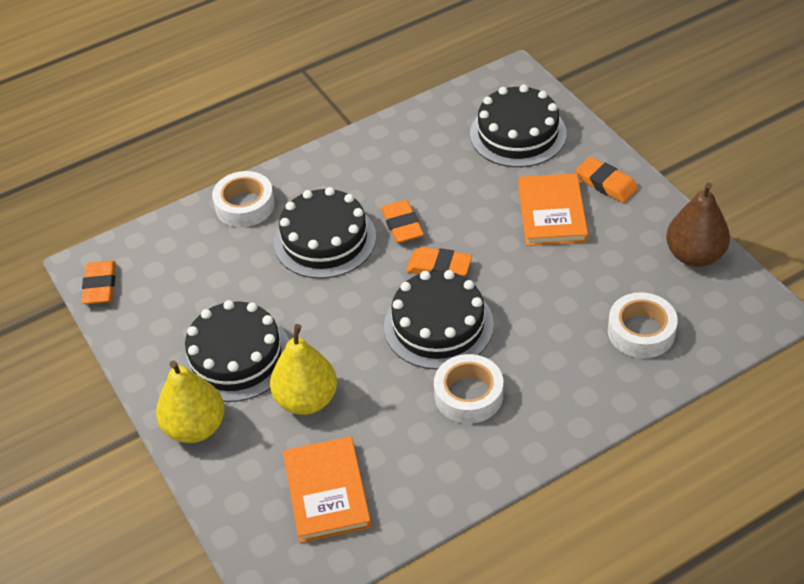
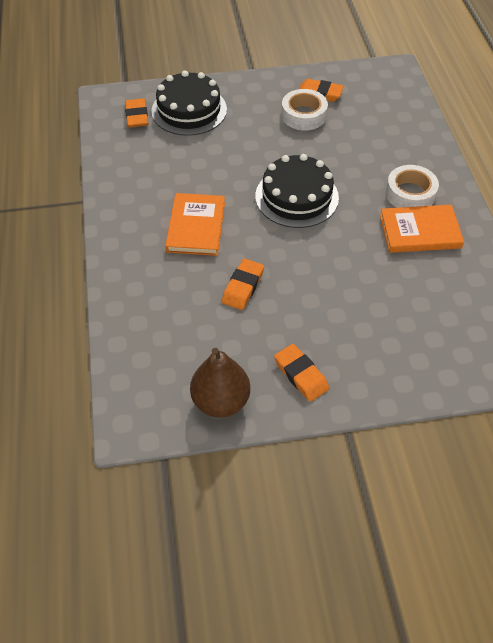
black cake: [181,300,289,402] [274,187,376,279] [384,270,494,370] [470,85,566,167] = 4 -> [151,71,227,136] [255,154,339,228] = 2
white tape: [212,171,275,227] [434,354,503,424] [608,292,678,358] = 3 -> [281,89,328,131] [386,165,439,208] = 2
yellow pear: [156,360,225,443] [270,324,337,415] = 2 -> none = 0

